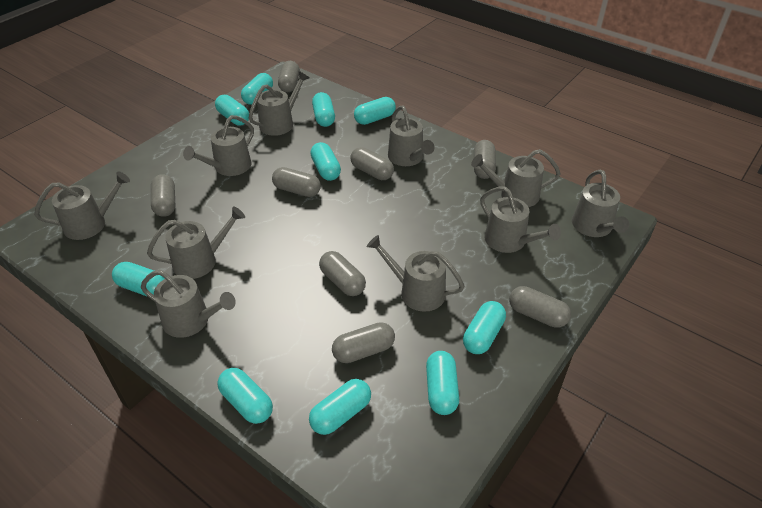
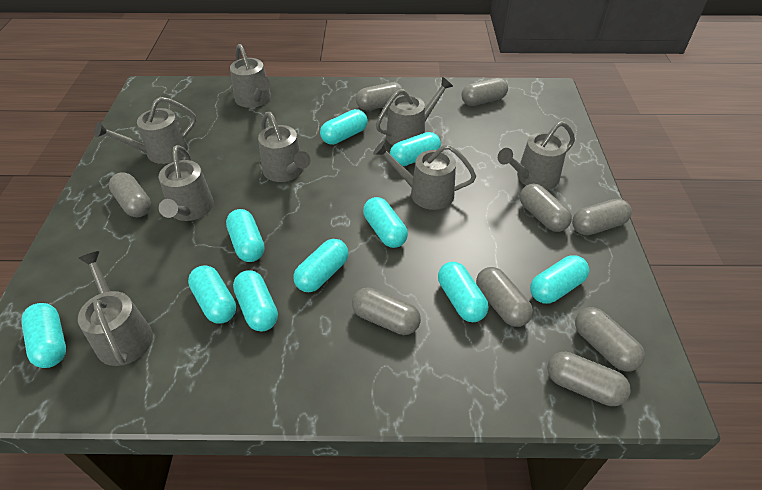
grey capsule: [151,174,175,217] [272,167,321,197] [278,61,300,92] [319,251,366,296] [332,322,395,363] [350,147,394,180] [474,140,496,179] [509,286,571,328] = 8 -> [109,173,151,217] [352,287,421,335] [356,82,403,110] [462,78,508,106] [476,267,533,327] [520,184,572,232] [547,352,631,406] [572,199,632,235] [575,307,645,371] = 9
grey watering can: [34,171,130,240] [141,270,236,338] [147,207,245,279] [183,115,254,176] [249,71,309,136] [367,235,464,312] [388,106,435,166] [471,149,561,207] [480,186,561,253] [572,170,629,237] = 10 -> [78,251,153,366] [94,97,196,164] [159,145,214,221] [230,44,271,108] [258,112,311,182] [373,141,476,210] [376,77,453,145] [498,121,575,190] = 8

